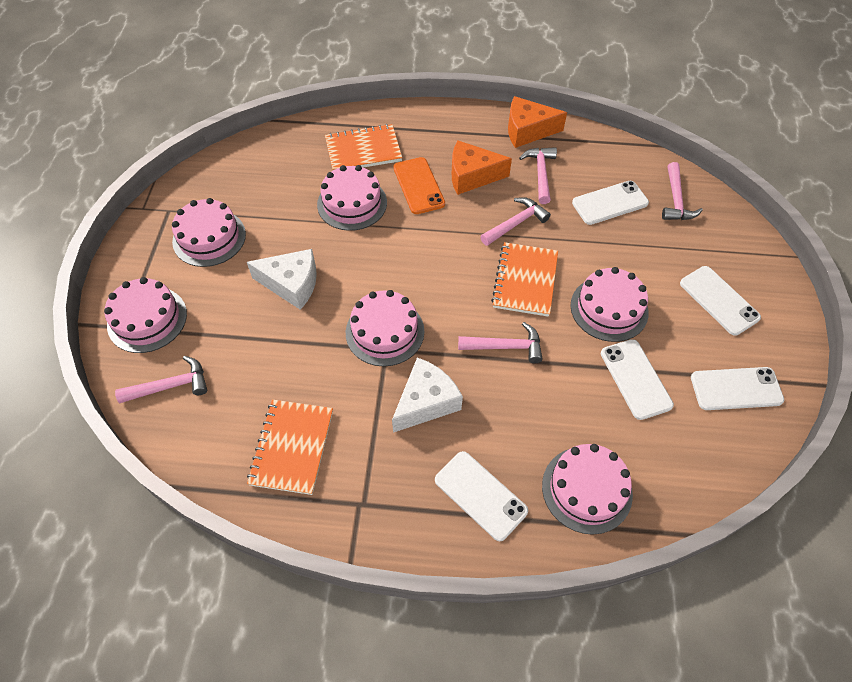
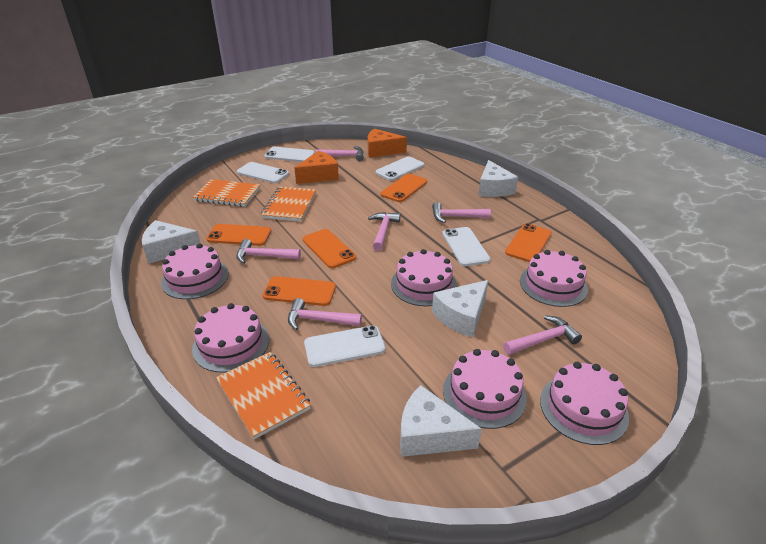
orange phone: [393,157,445,214] = 1 -> [206,224,271,246] [263,276,336,306] [303,229,356,268] [380,174,427,202] [505,223,552,262] = 5
pink hammer: [115,356,207,403] [458,322,543,363] [480,197,551,246] [519,147,557,204] [662,162,703,220] = 5 -> [236,239,301,264] [288,298,362,330] [316,146,364,161] [368,212,401,251] [432,202,491,223] [503,315,582,355] = 6
white cheese: [247,249,317,310] [392,357,463,433] = 2 -> [142,220,201,264] [400,385,482,457] [432,280,488,337] [478,160,518,197] = 4

